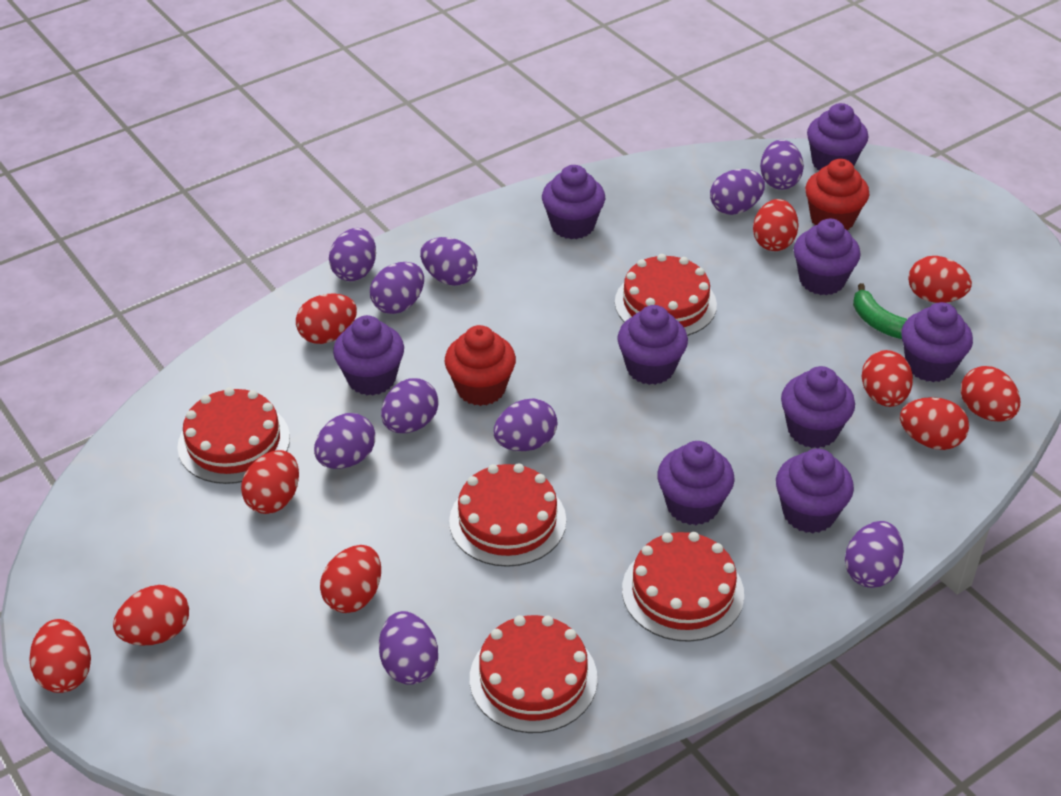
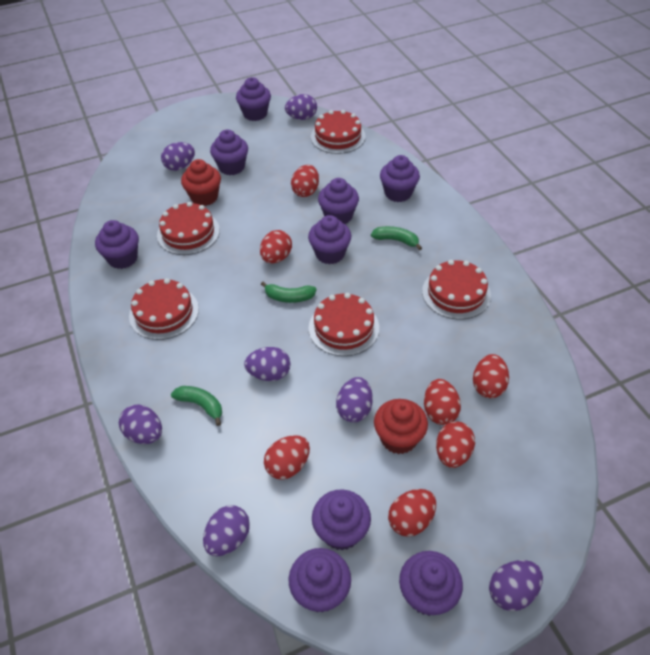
green banana: [853,283,907,339] = 1 -> [171,386,222,426] [261,282,317,303] [371,226,422,250] = 3
purple egg: [314,413,375,469] [329,228,376,281] [370,262,424,314] [379,611,438,685] [381,378,439,433] [420,237,478,286] [494,398,558,451] [710,169,765,215] [760,140,804,190] [845,521,904,588] = 10 -> [119,405,162,444] [161,142,195,171] [203,505,250,556] [244,347,291,381] [285,94,317,120] [336,377,373,422] [489,560,543,611] = 7
red egg: [29,619,91,693] [113,585,189,646] [241,450,299,514] [296,293,357,344] [320,545,381,613] [753,199,799,251] [862,350,913,407] [900,397,969,450] [908,256,972,303] [961,366,1020,422] = 10 -> [260,230,292,263] [264,435,310,480] [291,165,319,197] [388,489,436,537] [424,379,461,425] [436,421,475,468] [473,354,509,398] = 7

